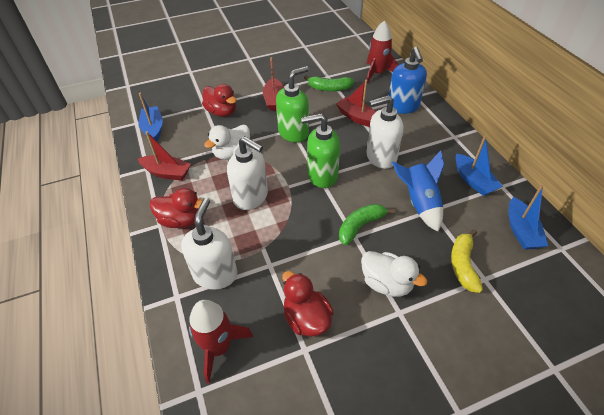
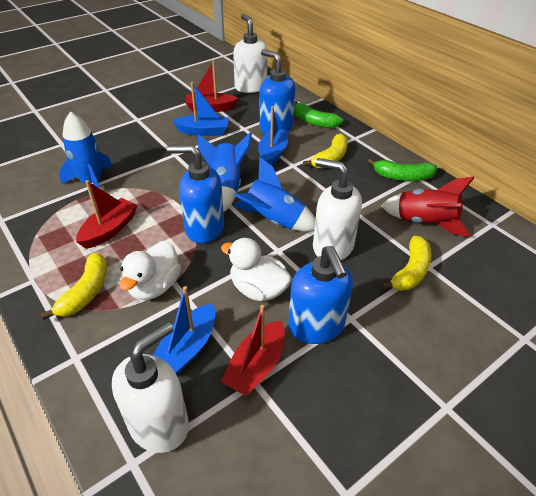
blue rocket: [392,150,444,232] = 1 -> [59,112,113,188] [198,132,252,212] [234,157,315,232] = 3
blue soap dispenser: [389,47,427,114] = 1 -> [167,145,224,243] [260,49,295,134] [288,246,353,344] = 3
green soap dispenser: [276,66,309,142] [301,113,340,188] = 2 -> none = 0
red duck: [150,188,203,228] [202,84,237,117] [282,271,334,337] = 3 -> none = 0
red rocket: [189,300,253,383] [367,20,398,84] = 2 -> [381,176,474,237] = 1
yellow banana: [451,229,483,293] = 1 -> [40,253,107,320] [303,133,348,169] [381,236,432,291] = 3

